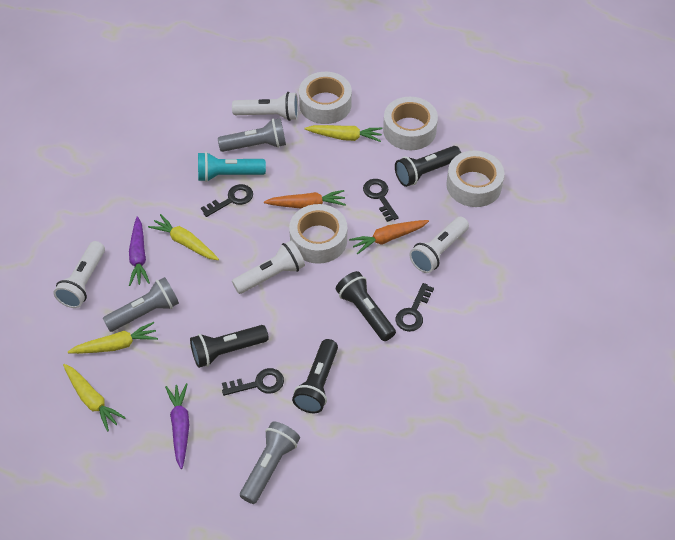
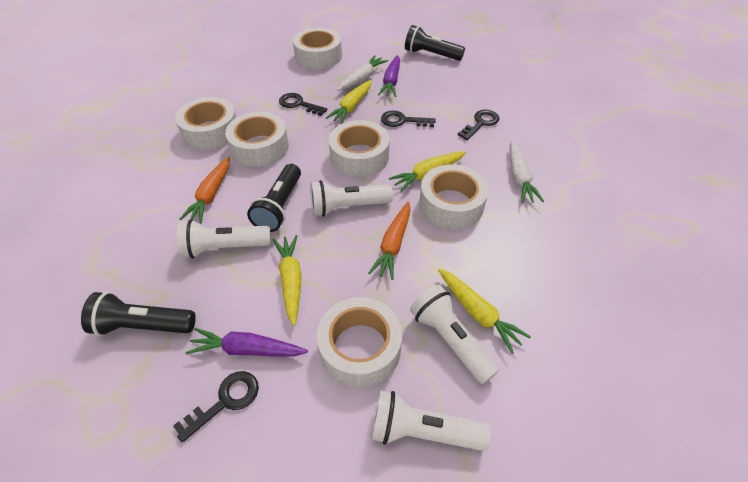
black flashlight: [190,325,269,368] [292,339,338,413] [336,271,396,341] [395,146,461,187] = 4 -> [81,292,196,336] [247,164,301,232] [405,25,465,61] = 3
grey flashlight: [103,277,179,332] [218,118,286,152] [240,421,300,504] = 3 -> none = 0
turquoise flashlight: [198,152,266,182] = 1 -> none = 0
white carrot: none = 0 -> [337,55,388,91] [510,141,544,203] = 2
white tape: [289,204,347,264] [299,72,352,124] [383,97,438,150] [446,150,504,207] = 4 -> [175,97,237,150] [225,111,289,167] [293,28,342,69] [317,297,402,388] [329,120,390,177] [419,164,488,229] = 6

